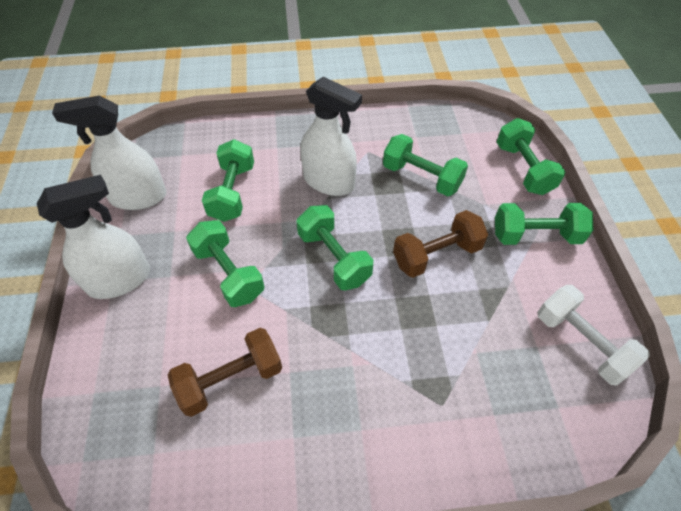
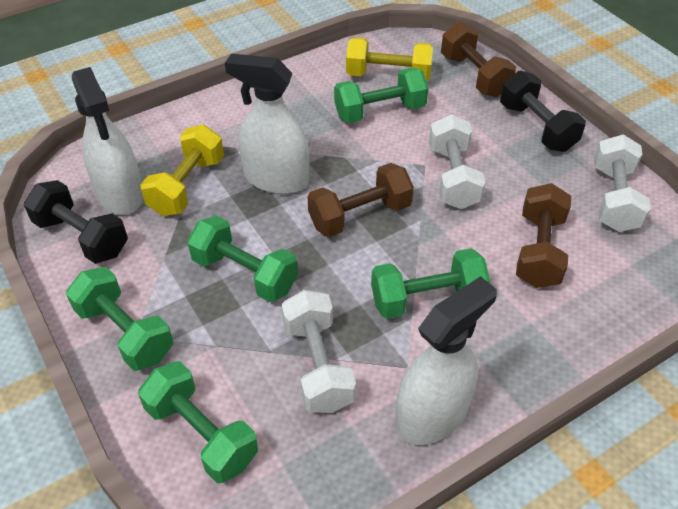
black dumbbell: none = 0 -> [24,180,128,264] [500,71,586,152] = 2
brown dumbbell: [168,328,282,417] [393,210,488,278] = 2 -> [308,163,414,237] [441,22,516,97] [516,183,571,288] = 3
green dumbbell: [186,220,265,307] [202,139,254,222] [296,205,373,291] [383,134,468,196] [495,203,594,245] [497,118,566,195] = 6 -> [66,267,173,371] [138,361,258,483] [187,215,298,302] [334,68,429,123] [371,248,490,319] = 5
white dumbbell: [538,285,650,386] = 1 -> [281,290,356,413] [429,114,486,209] [594,134,651,232] = 3
yellow dumbbell: none = 0 -> [140,125,224,216] [346,37,433,82] = 2

